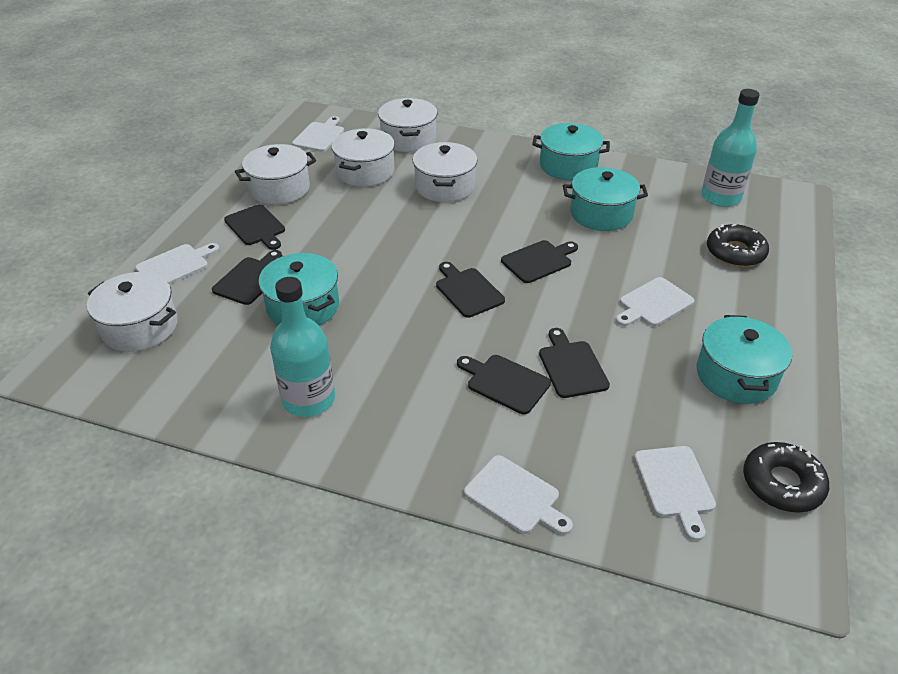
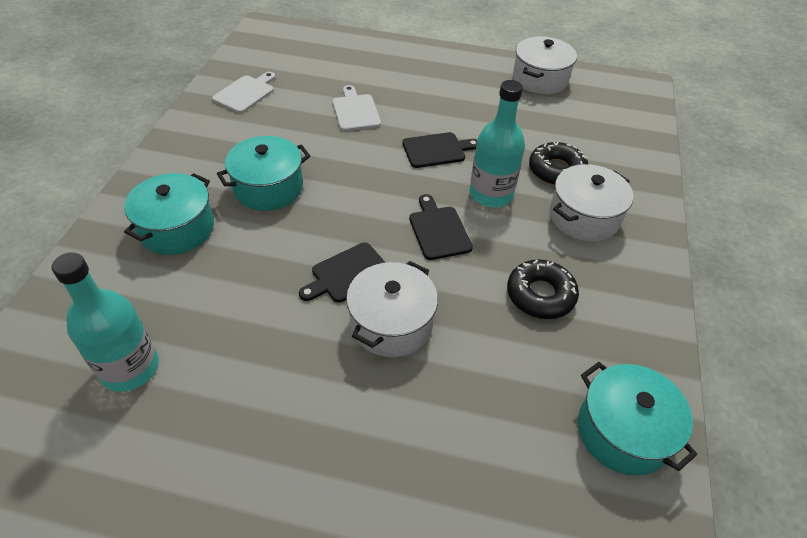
black cutting board: [212,250,282,305] [224,204,285,250] [436,262,505,318] [457,355,551,414] [501,240,578,283] [539,328,610,398] = 6 -> [299,242,386,303] [402,132,477,168] [409,194,473,260] = 3
turquoise pot: [259,253,339,325] [532,123,610,180] [563,167,648,231] [696,315,792,404] = 4 -> [124,173,214,255] [217,136,311,211] [578,362,697,476] = 3
white cutting board: [135,243,220,284] [292,116,344,152] [464,455,573,535] [616,277,694,326] [634,446,716,541] = 5 -> [212,72,275,113] [333,85,381,131] = 2
white pot: [87,272,178,352] [235,144,316,205] [331,128,395,187] [378,98,437,152] [413,142,477,202] = 5 -> [346,261,438,357] [513,36,577,95] [550,164,633,242] = 3

